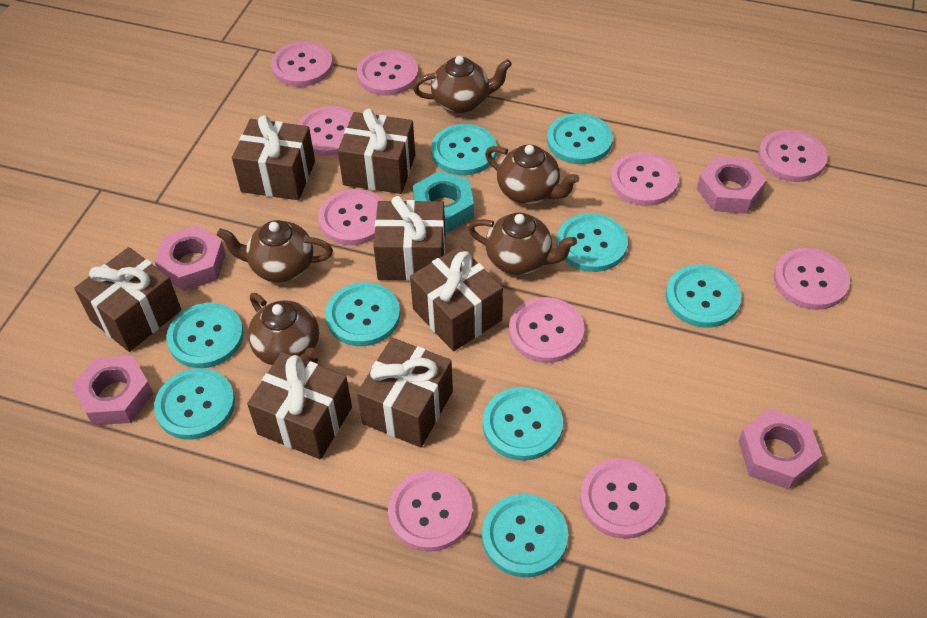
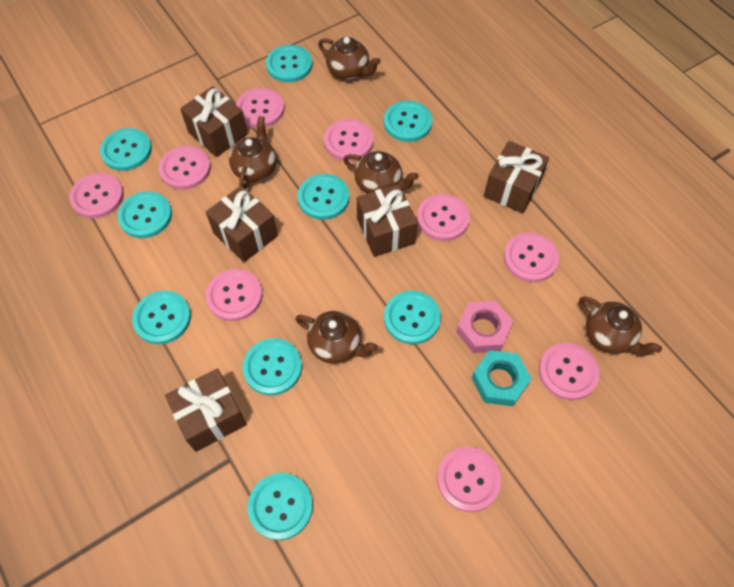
brown gift: [74,247,181,352] [232,115,315,200] [247,352,352,459] [338,109,415,194] [357,338,453,447] [373,196,445,281] [410,246,503,351] = 7 -> [165,368,247,452] [180,86,248,157] [206,186,278,262] [357,184,418,257] [484,141,549,214] = 5
pink button: [271,41,333,87] [298,106,353,156] [318,189,383,245] [357,50,418,96] [388,470,473,552] [509,297,585,363] [580,458,665,539] [610,152,679,206] [758,130,828,182] [774,248,850,310] = 10 -> [69,173,124,218] [159,146,211,190] [206,269,262,321] [236,88,284,128] [324,119,373,161] [417,194,470,241] [437,447,501,512] [504,232,559,282] [539,343,600,400] = 9
pink nut: [72,356,153,425] [155,225,226,291] [697,156,767,214] [738,409,822,490] = 4 -> [456,301,513,353] = 1

